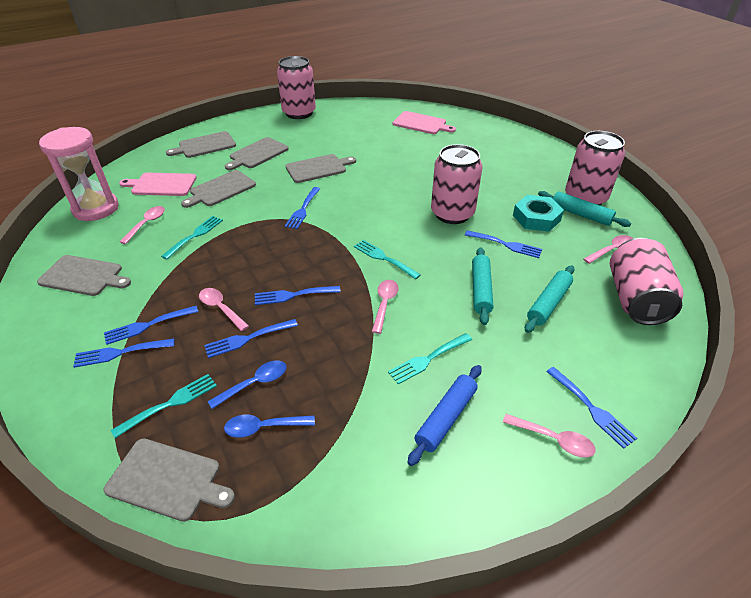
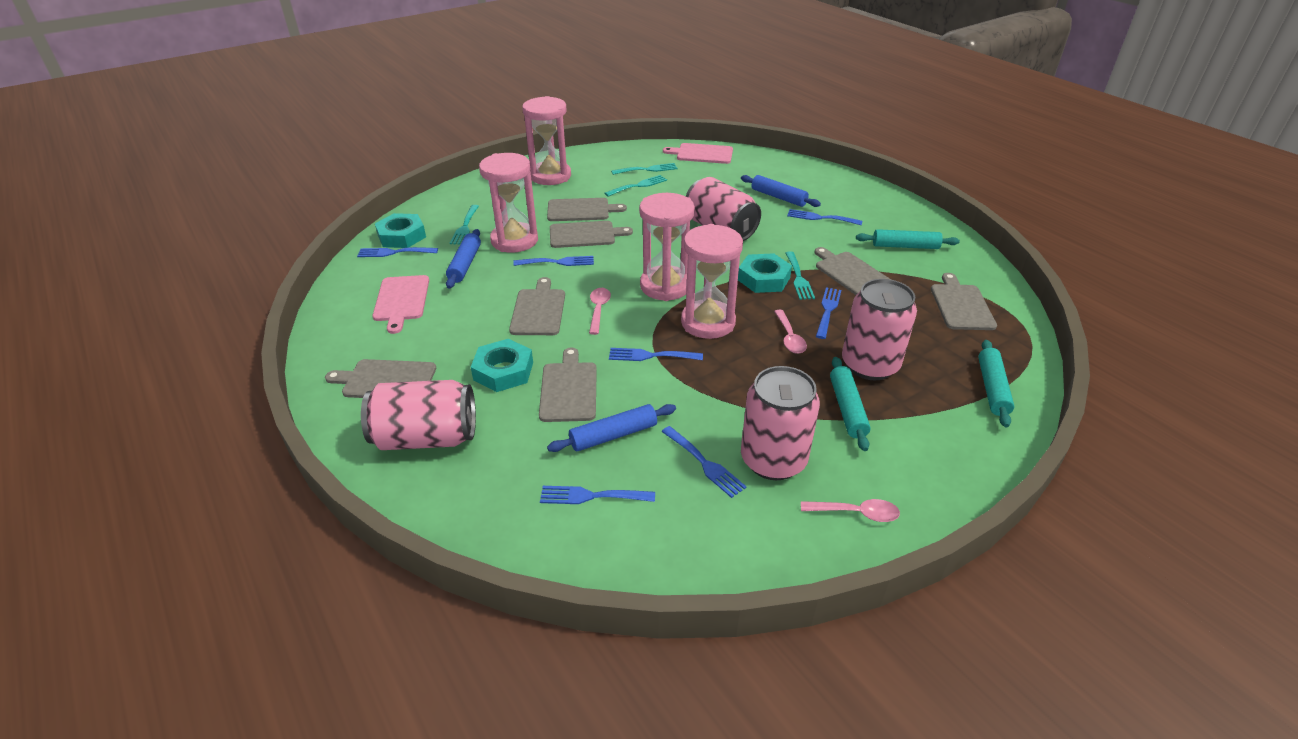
blue rolling pin: [407,365,482,466] = 1 -> [446,229,481,288] [547,404,676,452] [741,175,821,207] = 3
blue spoon: [207,360,287,409] [224,415,315,438] = 2 -> none = 0
grey cutting board: [37,255,131,296] [103,438,235,522] [166,131,236,158] [181,170,256,208] [225,137,288,170] [286,154,356,183] = 6 -> [325,359,436,398] [509,277,565,335] [539,347,597,422] [547,198,627,221] [550,221,633,248] [815,247,891,295] [931,273,997,330] = 7
pink hourglass: [39,127,119,221] = 1 -> [479,153,538,253] [522,96,571,185] [639,193,695,301] [681,224,743,339] = 4
pink spoon: [120,206,165,244] [199,288,249,331] [372,280,399,334] [503,414,596,458] [583,235,633,264] = 5 -> [589,288,611,335] [774,310,807,354] [801,499,900,522] = 3
turquoise nut: [513,195,564,232] = 1 -> [375,213,426,248] [471,339,533,392] [738,253,792,293] = 3

